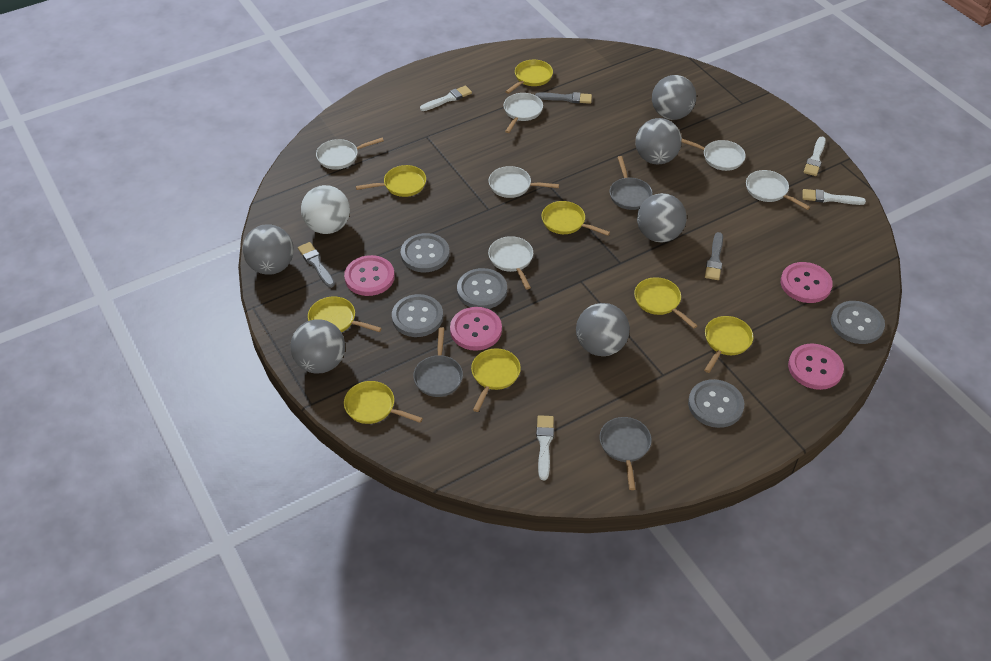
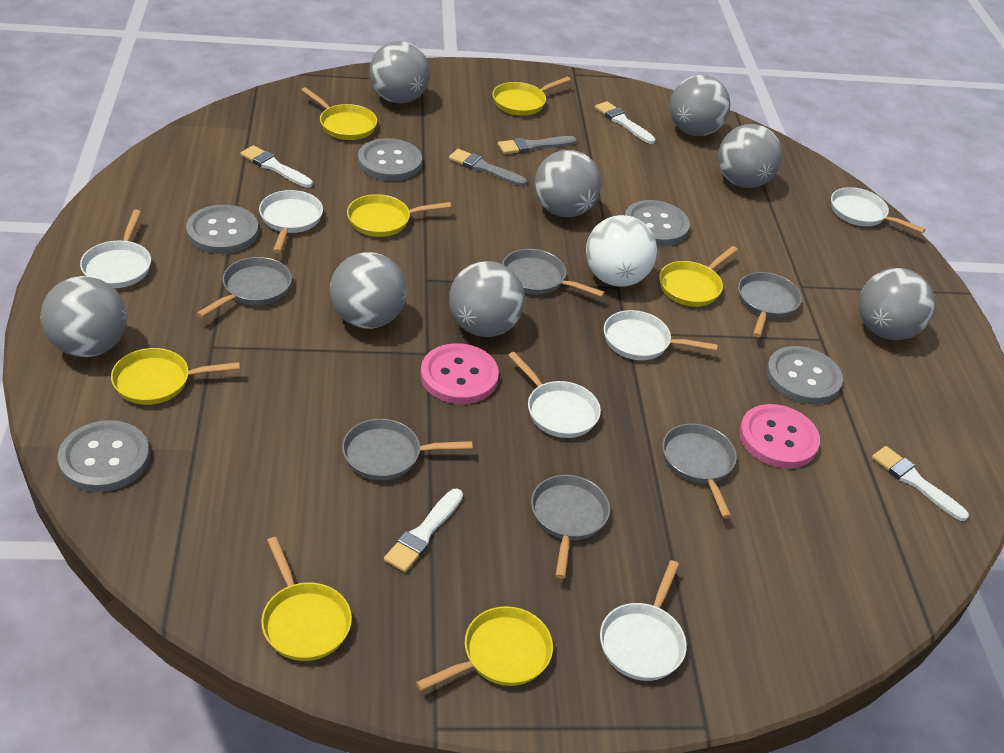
grey ball: [243,224,294,275] [290,319,345,373] [576,303,630,356] [636,118,682,165] [637,193,687,242] [652,75,696,120] = 6 -> [41,276,127,357] [330,252,407,329] [369,41,430,104] [449,261,525,337] [534,150,601,217] [670,75,730,136] [718,124,782,188] [859,268,935,340] = 8
grey brush: [298,242,335,288] [535,92,592,104] [705,232,723,280] = 3 -> [449,149,527,186] [498,136,576,154] = 2
grey pan: [413,327,463,397] [600,417,652,490] [610,156,653,210] = 3 -> [196,257,292,318] [342,419,473,480] [502,249,605,297] [531,475,610,579] [662,424,737,518] [738,272,802,337] = 6
pink button: [344,255,395,296] [450,307,502,351] [781,262,833,303] [788,343,844,390] = 4 -> [420,343,499,404] [739,404,820,468] = 2
yellow pan: [308,296,382,332] [344,381,423,424] [356,165,426,197] [471,348,521,412] [505,60,553,94] [541,201,610,236] [634,277,698,329] [704,316,754,373] = 8 -> [111,348,240,405] [261,537,352,661] [301,87,377,140] [347,194,451,237] [416,606,553,691] [492,77,571,115] [659,246,738,307] = 7

